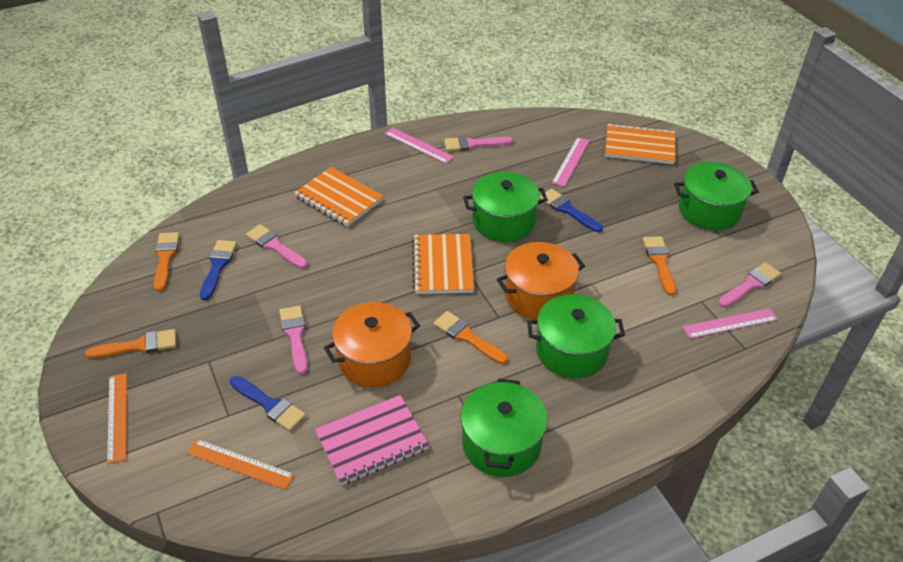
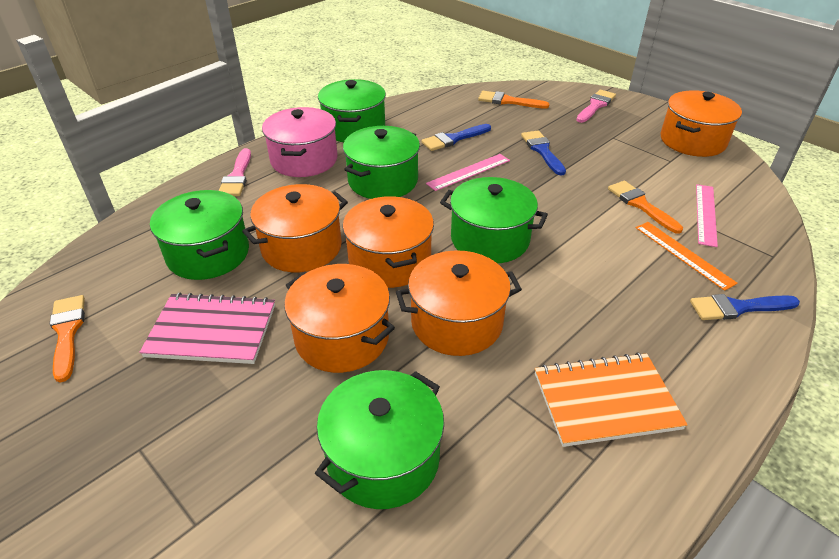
green pot: [461,379,547,477] [463,172,548,242] [527,294,625,378] [674,162,759,230] = 4 -> [150,190,249,280] [315,370,444,509] [318,79,386,142] [343,126,420,199] [440,177,548,263] = 5
orange brush: [85,329,176,358] [154,232,180,292] [434,311,508,364] [643,236,676,296] = 4 -> [50,295,85,382] [478,91,549,109] [608,181,683,234] = 3
orange notebook: [294,167,383,227] [412,234,474,294] [605,123,675,164] = 3 -> [535,352,688,447] = 1
orange pot: [324,302,420,387] [497,242,585,320] = 2 -> [242,184,348,272] [284,264,395,373] [343,196,434,288] [396,250,522,356] [660,90,742,157] = 5
orange ruler: [107,373,127,464] [187,439,295,490] = 2 -> [636,222,738,291] = 1
pink brush: [246,224,308,269] [279,305,308,374] [444,136,513,151] [718,262,781,308] = 4 -> [219,148,251,196] [576,90,616,123] = 2
pink pot: none = 0 -> [262,107,338,177] = 1
pink ruler: [384,127,454,164] [552,137,590,187] [683,308,778,339] = 3 -> [426,154,510,191] [696,184,718,247] = 2

